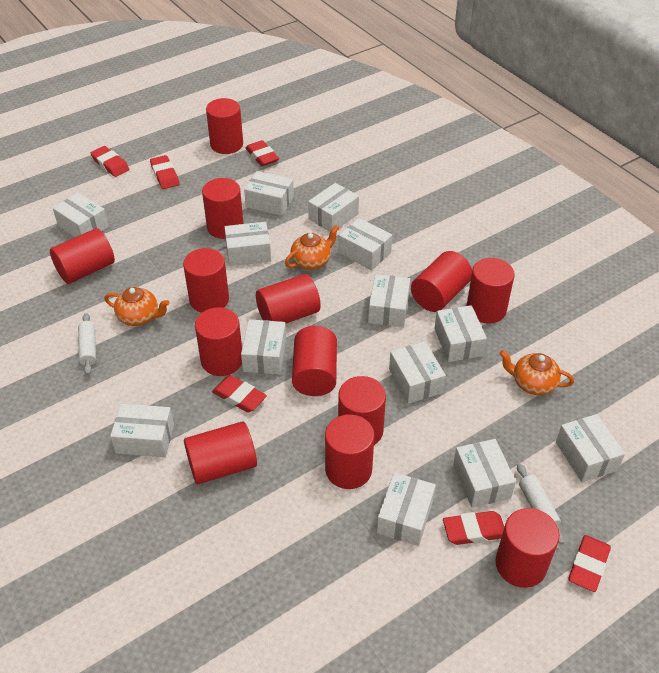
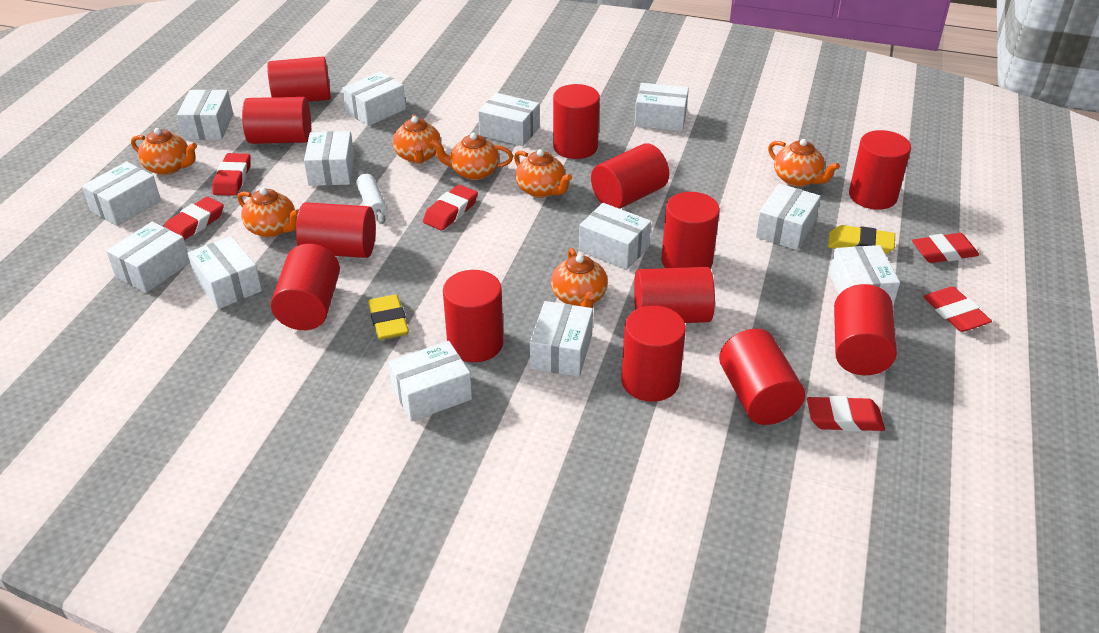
orange teapot: [104,287,169,326] [285,225,339,270] [499,350,574,395] = 3 -> [131,128,197,175] [238,188,299,237] [393,115,441,164] [430,133,513,180] [514,149,572,198] [551,248,608,308] [768,139,840,187] = 7
white rolling pin: [78,313,96,375] [517,463,564,544] = 2 -> [356,169,387,224] = 1
yellow eraser: none = 0 -> [368,294,409,340] [828,225,895,255] = 2

